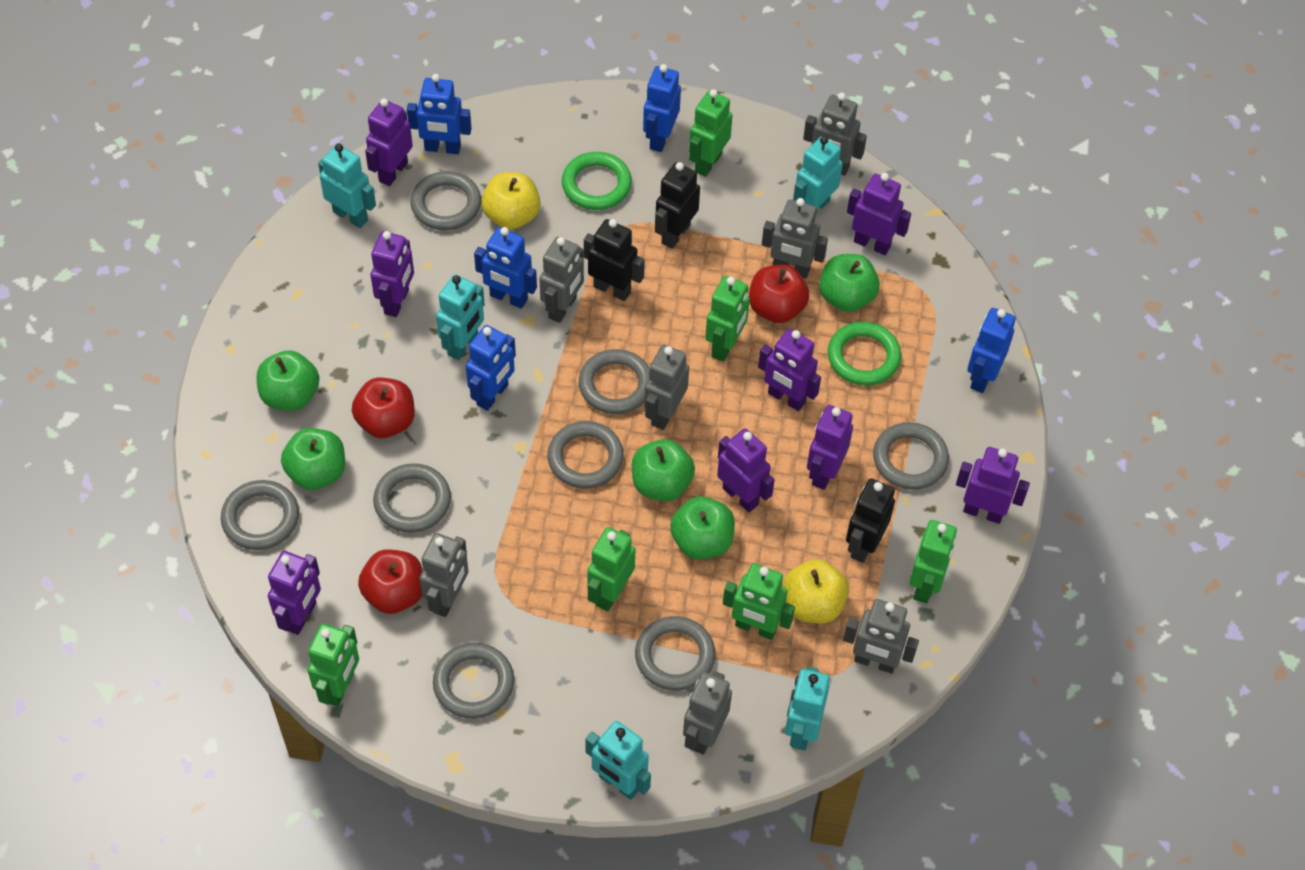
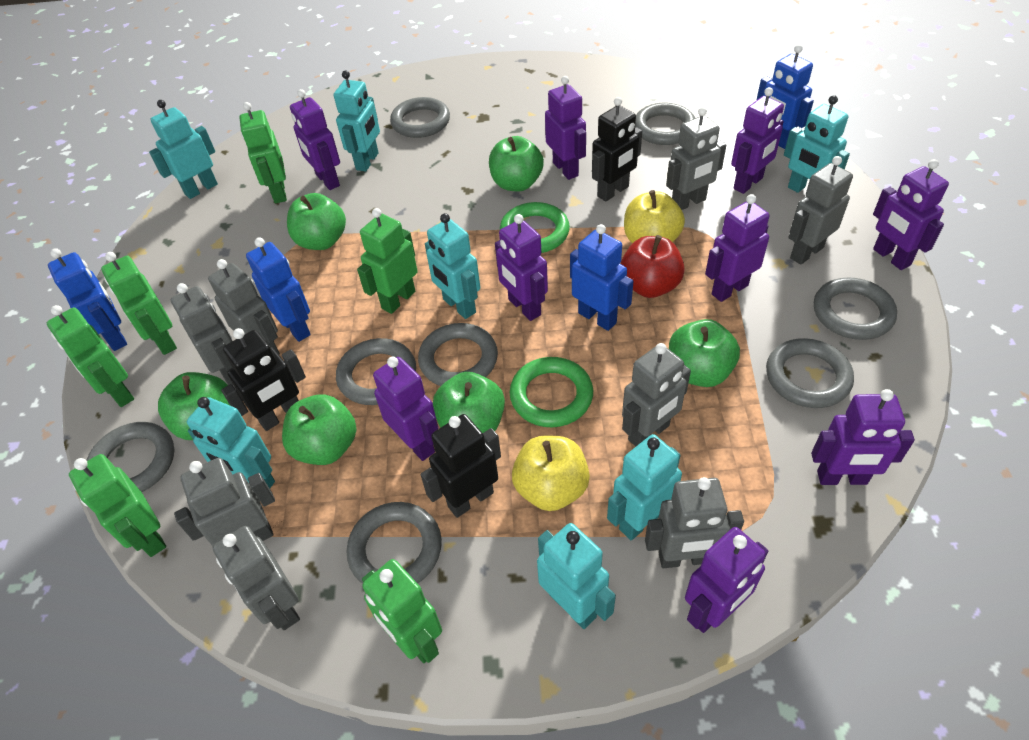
blue robot: [407,74,472,154] [466,325,516,411] [474,227,537,309] [643,64,681,152] [967,308,1016,393] = 5 -> [48,248,127,351] [246,237,311,342] [570,224,634,331] [757,44,814,149] = 4
green apple: [257,350,319,411] [281,428,345,490] [632,439,695,501] [670,496,735,559] [819,254,880,312] = 5 -> [158,372,229,440] [282,394,356,465] [287,193,346,250] [433,372,505,433] [489,136,544,192] [669,319,740,387] = 6
grey robot: [419,533,468,617] [539,237,584,323] [644,345,689,430] [683,671,732,755] [762,198,828,279] [803,93,867,176] [843,599,919,674] = 7 -> [170,283,234,386] [174,458,275,546] [208,259,280,355] [212,526,300,630] [622,343,691,447] [645,477,744,568] [666,107,726,210] [788,156,853,265] = 8
purple robot: [268,551,321,635] [365,98,413,186] [371,231,414,317] [717,428,775,512] [758,329,821,411] [807,405,853,490] [847,173,911,255] [956,447,1030,524] = 8 -> [290,89,340,190] [373,356,438,461] [495,214,548,321] [545,76,586,180] [685,527,768,633] [705,194,770,302] [731,87,784,194] [811,389,915,485] [873,159,949,270] = 9
red apple: [352,378,415,438] [358,550,423,614] [749,265,809,323] = 3 -> [620,235,685,298] = 1
turquoise robot: [318,144,376,228] [436,274,485,360] [585,721,651,800] [785,667,830,750] [793,136,843,214] = 5 -> [149,100,218,199] [187,397,275,488] [334,70,380,172] [425,213,480,319] [537,523,616,629] [607,434,682,540] [784,95,850,193] = 7

